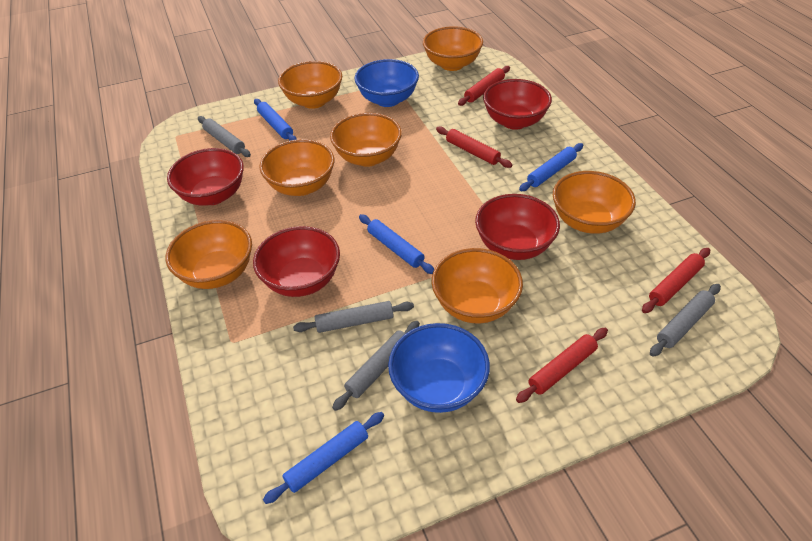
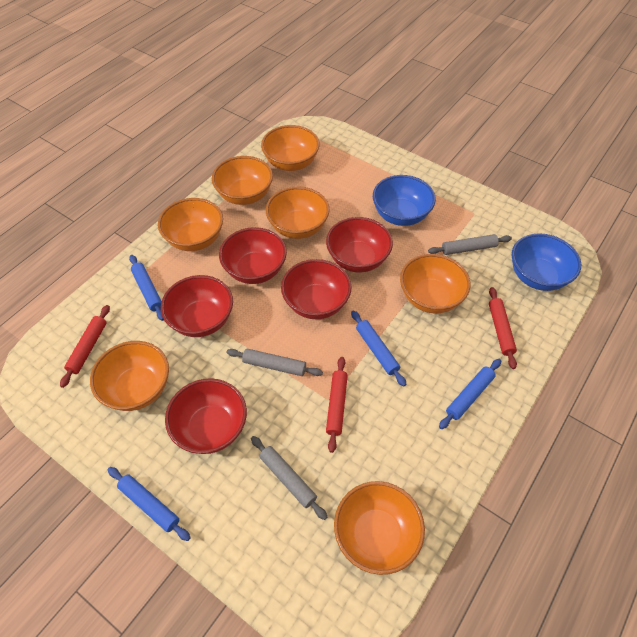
grey rolling pin: [198,116,251,157] [293,301,414,333] [332,321,420,411] [650,284,721,357] = 4 -> [226,349,323,376] [251,436,327,520] [428,234,512,255] = 3
red bowl: [167,148,244,206] [253,226,340,297] [475,194,560,260] [483,79,552,130] = 4 -> [161,275,233,337] [165,378,247,454] [219,227,287,284] [281,259,352,319] [326,217,393,272] = 5
red rolling pin: [436,126,512,168] [458,66,510,106] [516,328,608,403] [642,248,710,313] = 4 -> [60,305,110,388] [326,357,348,453] [489,287,517,369] = 3

